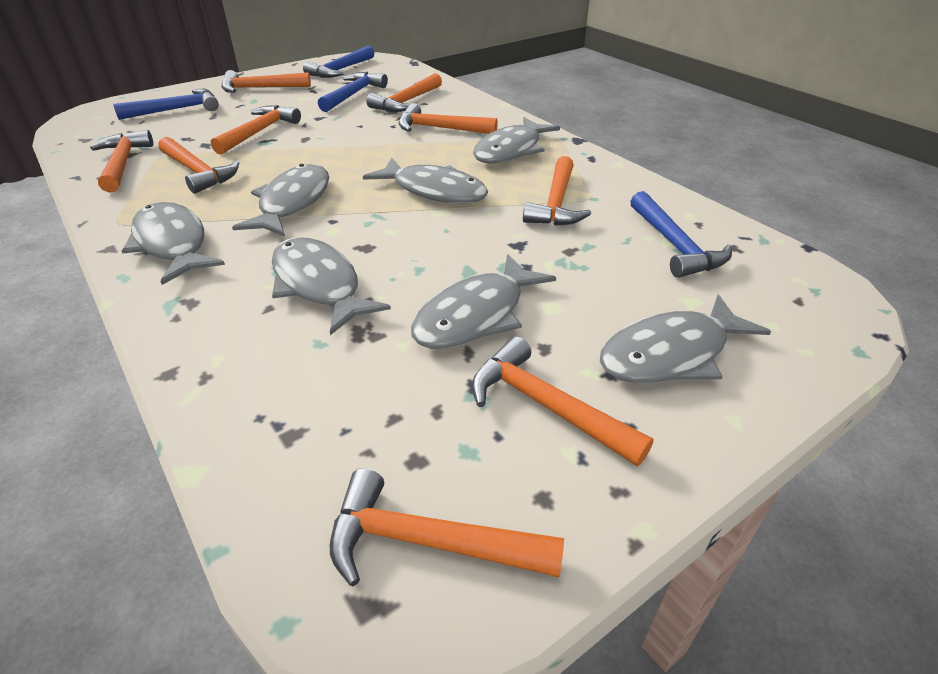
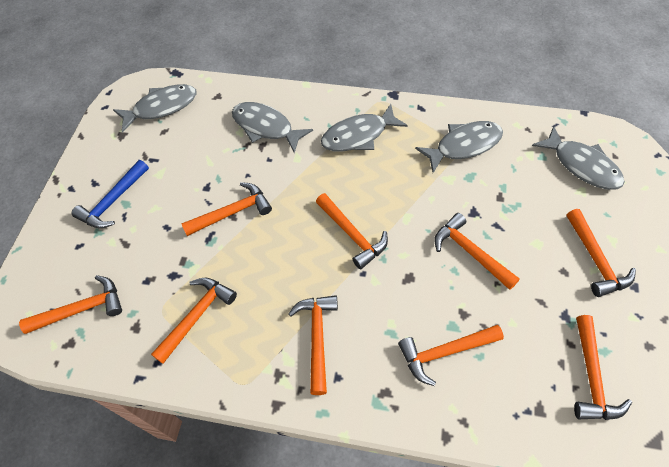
blue hammer: [113,89,219,120] [303,46,374,78] [318,72,388,112] [630,191,732,278] = 4 -> [71,160,149,228] = 1
grey fish: [122,202,225,285] [232,164,329,237] [272,237,391,335] [363,157,488,203] [411,254,556,349] [473,117,560,164] [600,294,771,383] = 7 -> [113,84,197,133] [232,102,313,153] [321,104,408,152] [415,121,503,173] [532,126,625,190] = 5

